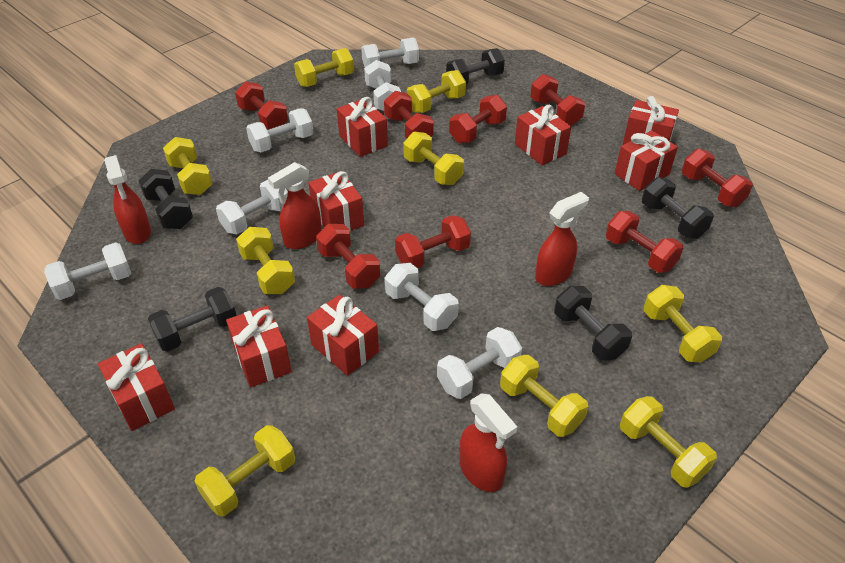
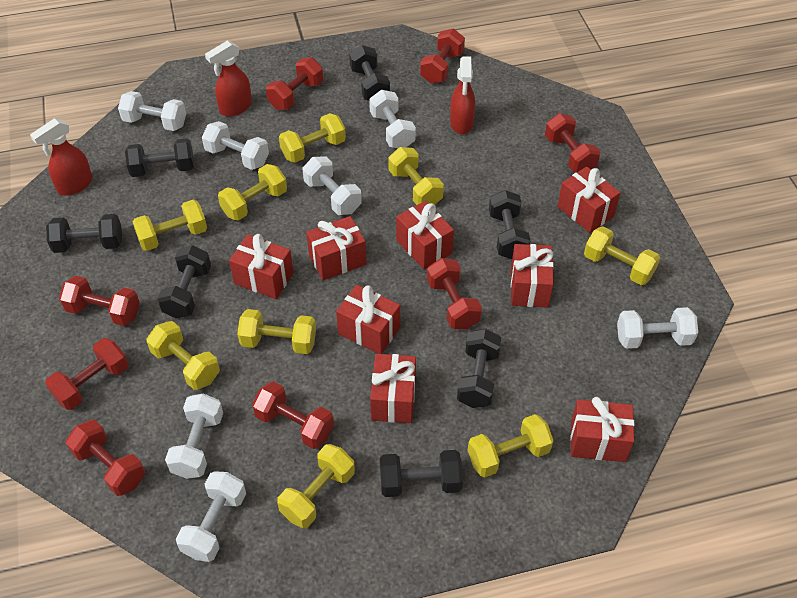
black dumbbell: [139,169,193,229] [148,287,237,352] [446,48,505,84] [554,286,632,361] [642,177,714,239] = 5 -> [46,214,122,253] [125,138,194,177] [157,245,211,319] [349,45,390,101] [380,450,463,497] [457,328,501,408] [489,190,530,259] = 7
red spray bottle: [104,155,151,244] [268,162,322,249] [460,393,517,492] [535,192,589,286] = 4 -> [30,118,93,196] [205,41,252,116] [450,56,475,134] = 3

